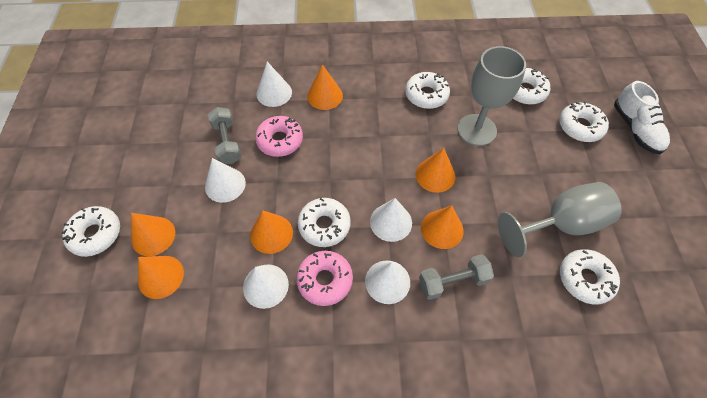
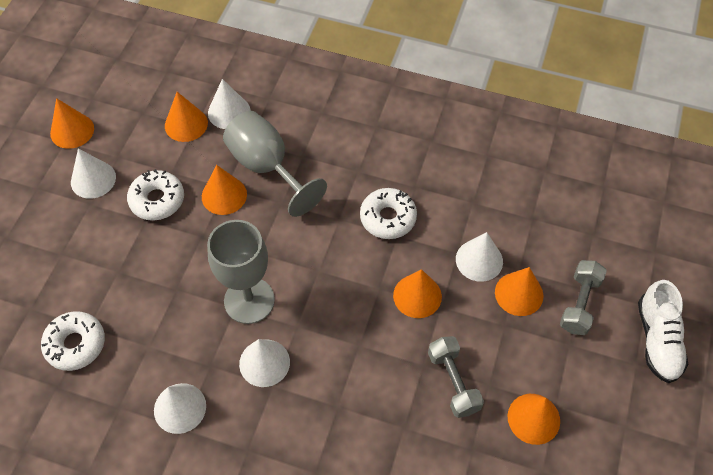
pink donut: [255,116,303,157] [296,251,353,306] = 2 -> none = 0
white donut: [61,206,120,257] [298,198,351,247] [405,72,450,109] [513,68,550,104] [559,101,609,142] [560,249,620,304] = 6 -> [41,311,105,371] [127,169,184,221] [360,188,417,239] = 3

